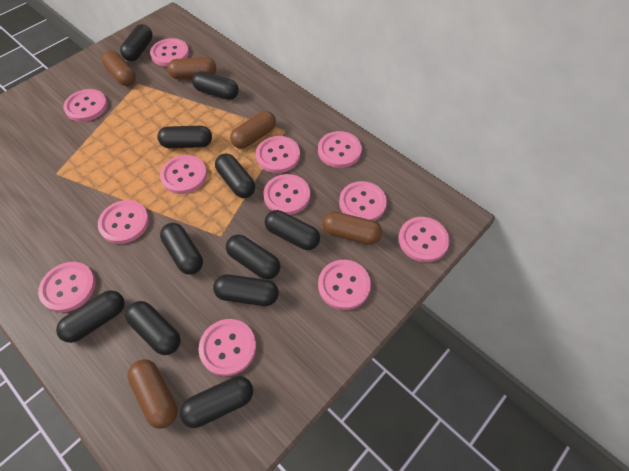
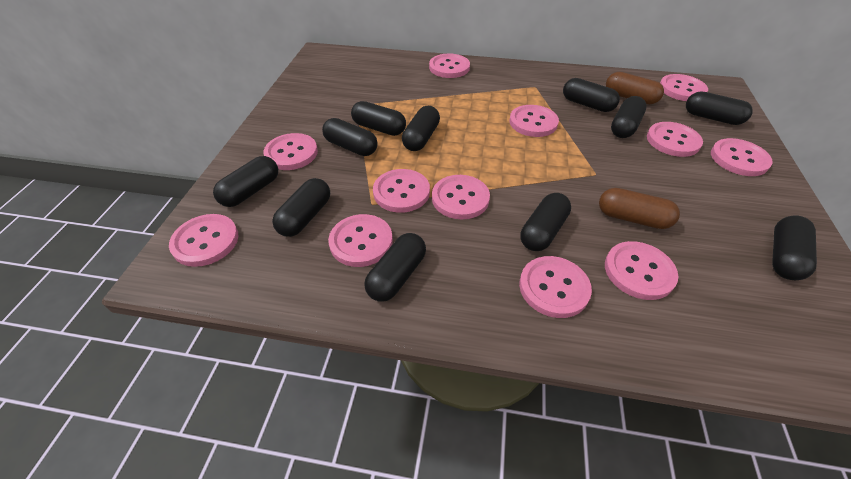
brown capsule: [102,51,136,86] [127,359,177,429] [167,57,216,79] [230,111,276,149] [322,212,382,245] = 5 -> [599,188,680,229] [606,72,664,104] = 2

